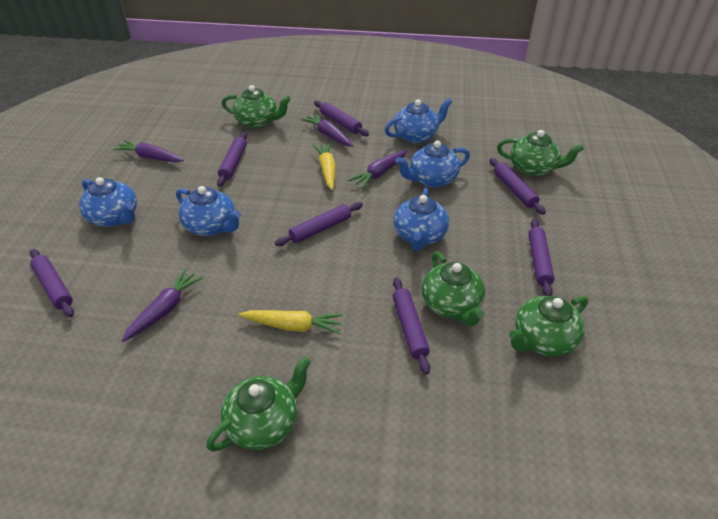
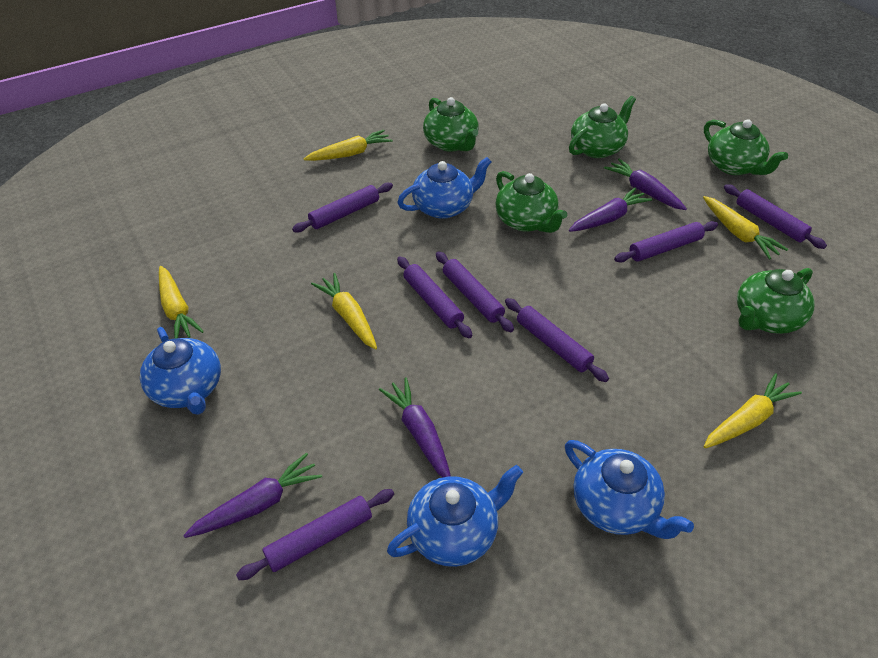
blue teapot: [79,177,137,227] [176,186,241,236] [385,98,452,144] [393,188,449,251] [396,141,470,188] = 5 -> [140,327,221,415] [387,465,523,567] [397,157,492,219] [565,440,694,539] = 4
yellow carrot: [239,310,343,334] [313,143,336,190] = 2 -> [159,266,204,338] [304,130,393,161] [311,273,377,350] [703,196,788,259] [704,373,802,448] = 5

